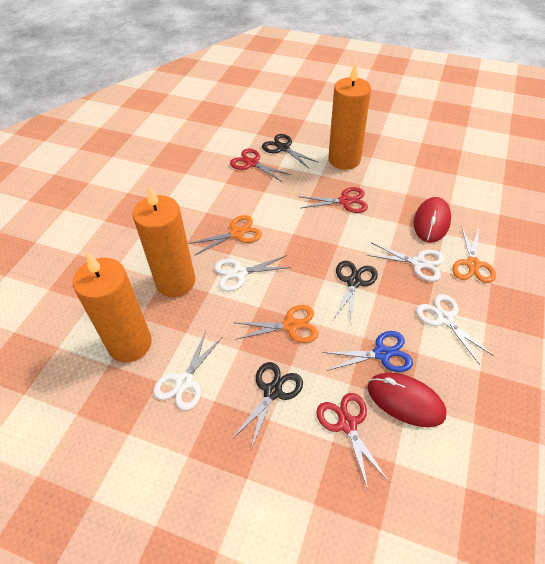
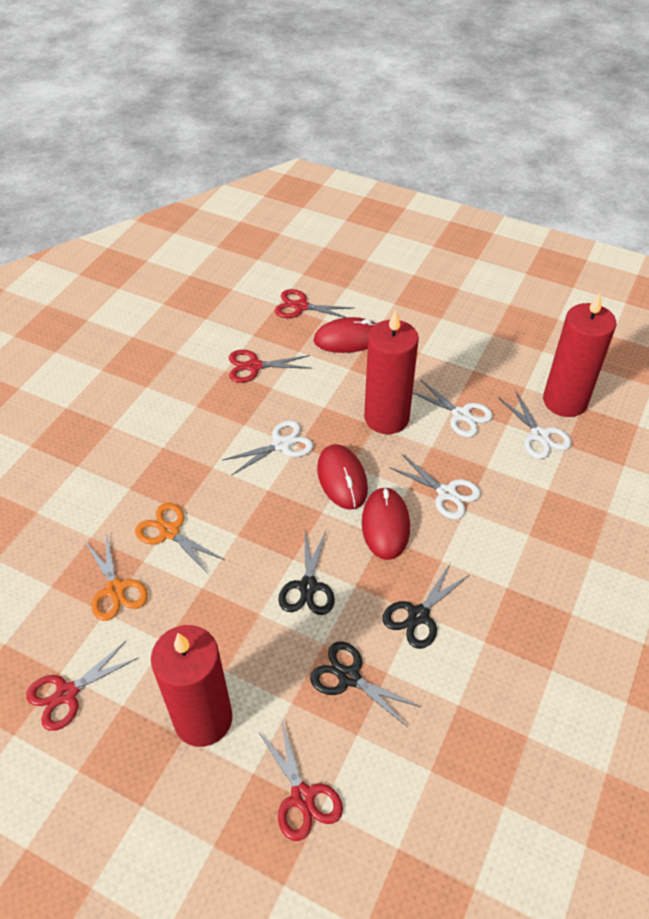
blue scissors: [322,331,413,372] = 1 -> none = 0
orange candle: [73,253,152,362] [133,186,195,297] [328,62,371,170] = 3 -> none = 0
orange scissors: [188,215,262,255] [235,305,318,343] [452,226,496,283] = 3 -> [85,533,148,621] [135,503,225,575] = 2
red candle: none = 0 -> [151,625,233,747] [364,310,419,434] [543,293,616,417] = 3
red mouse: [367,373,446,427] [414,197,451,243] = 2 -> [314,317,376,353] [317,444,368,510] [362,486,410,560] = 3
red scissors: [230,149,291,182] [300,187,368,213] [316,393,389,489] = 3 -> [26,641,139,731] [229,350,311,383] [257,718,343,841] [275,289,353,318] = 4

